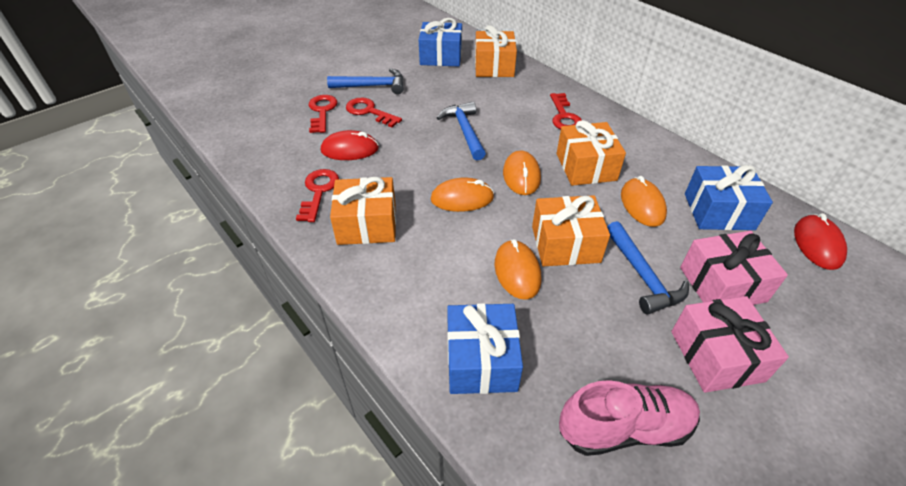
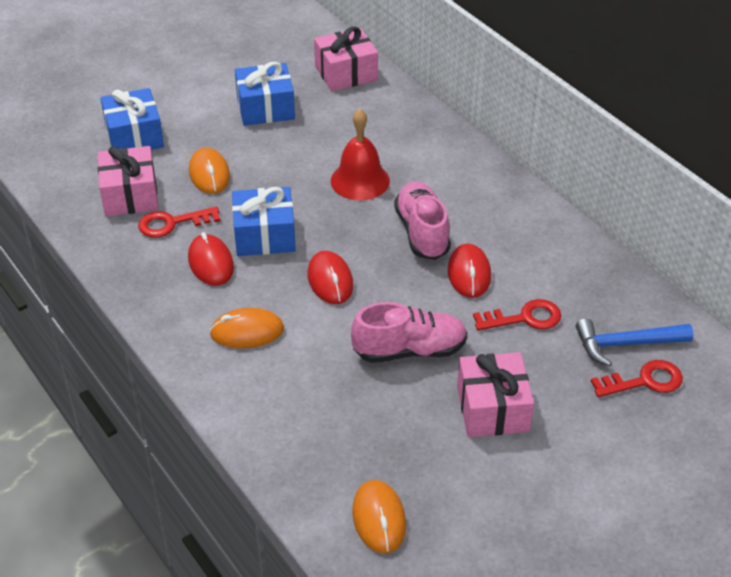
blue hammer: [327,68,403,94] [437,101,486,160] [607,221,689,315] = 3 -> [576,318,693,366] = 1
orange gift: [330,177,396,245] [475,25,517,77] [532,195,610,266] [557,120,626,186] = 4 -> none = 0
orange mouse: [431,178,494,212] [495,239,541,299] [503,150,541,195] [621,176,667,227] = 4 -> [189,148,230,194] [209,308,284,348] [352,480,406,553] = 3
pink gift: [671,296,789,393] [680,231,788,305] = 2 -> [97,146,158,216] [314,26,378,91] [457,352,534,437] = 3
pink shoe: [559,380,700,456] = 1 -> [351,302,467,363] [394,181,451,260] = 2
red bell: none = 0 -> [331,109,390,200] = 1
red key: [296,169,339,222] [309,95,337,133] [346,98,402,128] [550,93,582,129] = 4 -> [138,206,220,238] [473,299,561,331] [591,360,683,397] = 3
red mouse: [321,130,379,160] [794,213,847,270] = 2 -> [188,232,234,286] [308,251,354,304] [448,244,491,298] = 3

